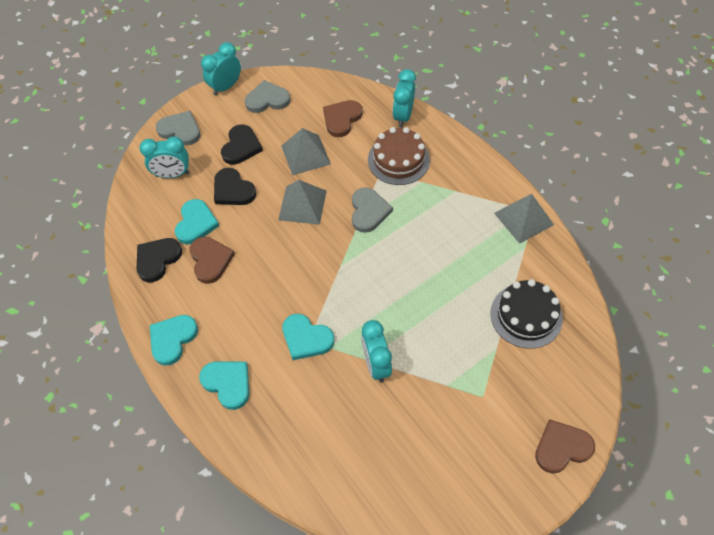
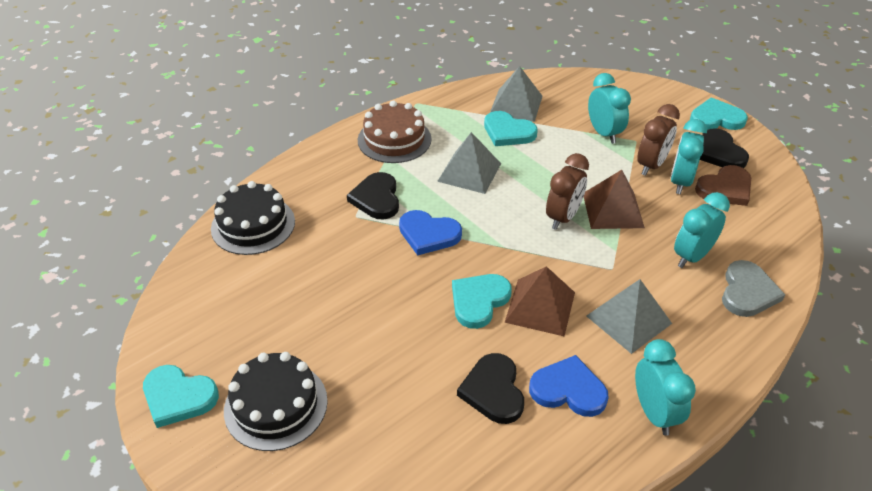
black cake: [490,279,563,349] = 1 -> [211,181,295,255] [224,352,328,451] = 2
blue heart: none = 0 -> [399,210,462,255] [529,355,609,417] = 2
brown clock: none = 0 -> [546,153,589,230] [637,104,680,176] = 2
brown heart: [189,237,235,284] [323,100,363,137] [535,419,595,474] = 3 -> [695,165,751,206] = 1
brown pyramid: none = 0 -> [504,266,575,336] [584,170,645,229] = 2
grey heart: [156,111,201,145] [245,80,290,113] [352,188,393,233] = 3 -> [722,260,785,317] = 1

